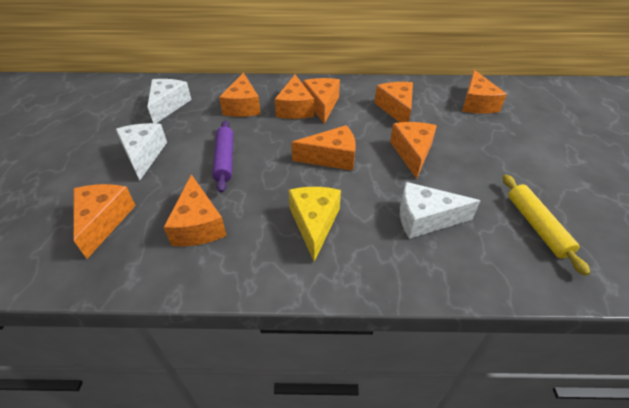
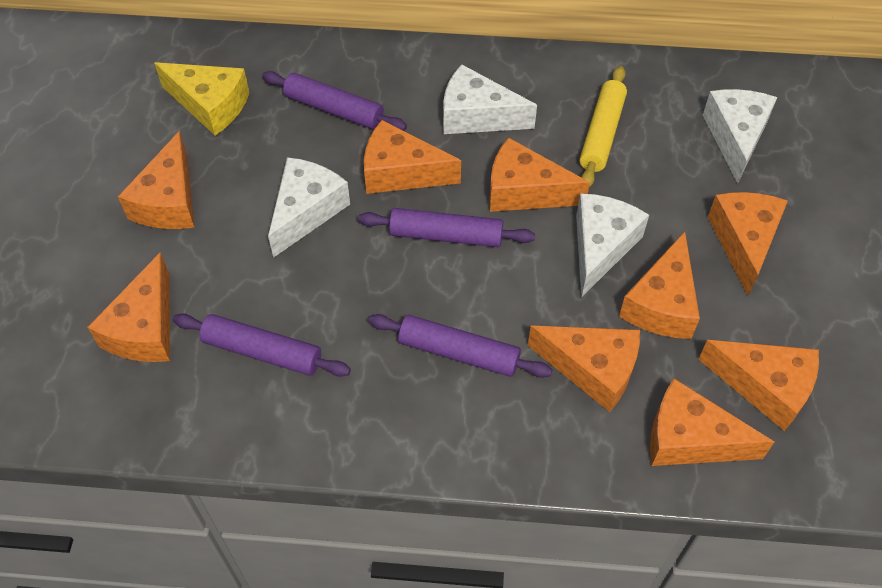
purple rolling pin: [212,121,233,193] = 1 -> [173,314,351,377] [262,71,407,131] [358,208,535,247] [369,314,552,378] = 4
white cheese: [116,123,167,180] [147,79,191,123] [400,182,480,239] = 3 -> [268,157,350,258] [443,64,537,134] [576,193,649,298] [703,89,777,184] = 4

